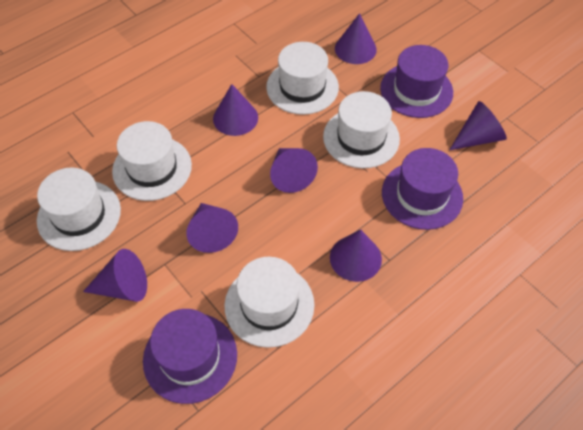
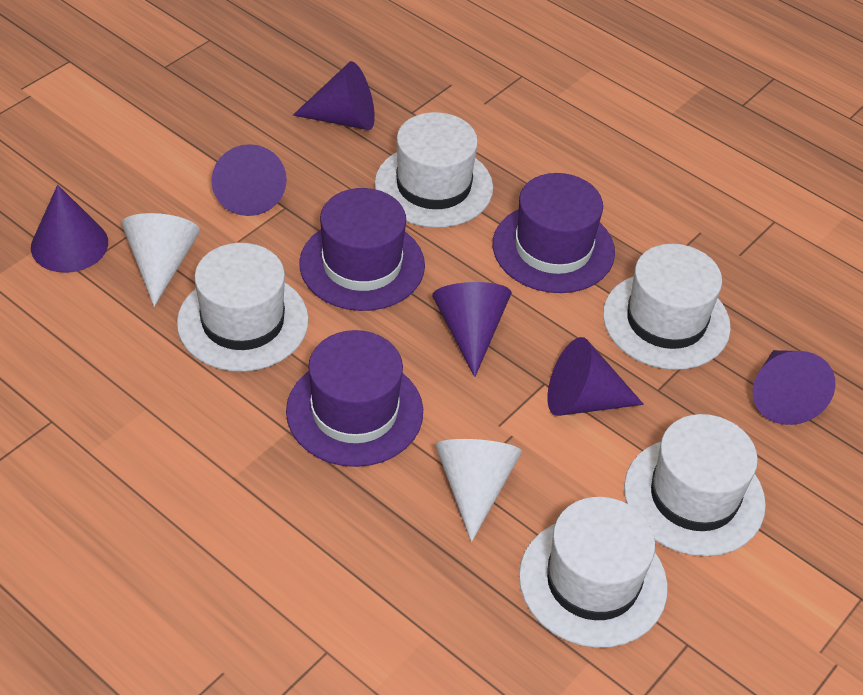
purple cone: [83,249,147,302] [186,203,238,253] [213,84,258,136] [270,148,318,193] [330,230,382,282] [335,13,377,64] [449,101,507,150] = 7 -> [31,185,108,273] [211,144,287,216] [293,61,375,130] [432,282,512,377] [547,337,644,416] [753,350,836,425] = 6
white cone: none = 0 -> [122,213,200,307] [435,439,522,542] = 2

